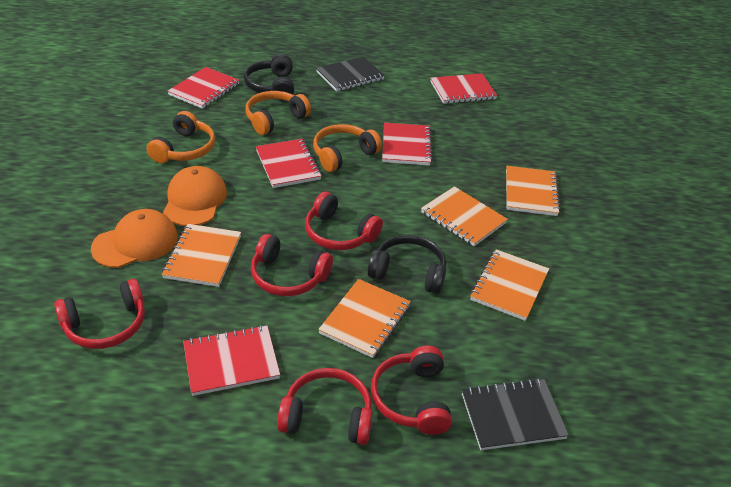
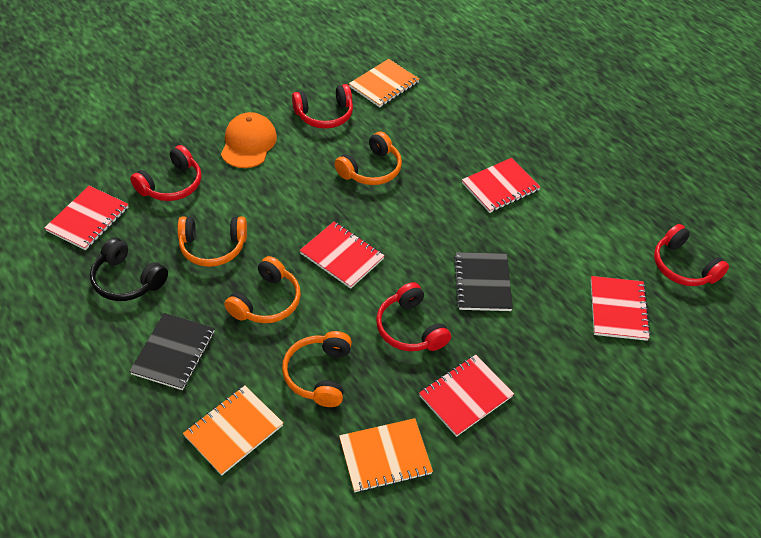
black headphones: [244,54,294,100] [368,235,446,294] = 2 -> [90,238,168,301] = 1
orange cap: [91,209,178,268] [163,166,227,226] = 2 -> [221,112,277,168] = 1
orange headphones: [146,111,215,163] [245,91,311,135] [313,124,382,172] = 3 -> [177,216,247,267] [224,256,301,323] [282,331,352,407] [334,131,402,185] = 4
orange notebook: [162,224,241,287] [318,279,411,358] [421,186,508,246] [470,249,549,321] [506,166,561,216] = 5 -> [183,386,283,475] [339,418,433,493] [349,59,419,107] = 3
red headphones: [54,279,145,349] [251,234,333,296] [277,368,372,445] [305,192,383,250] [371,345,452,435] = 5 -> [130,145,201,201] [292,84,353,129] [376,282,451,351] [654,224,729,286] = 4

